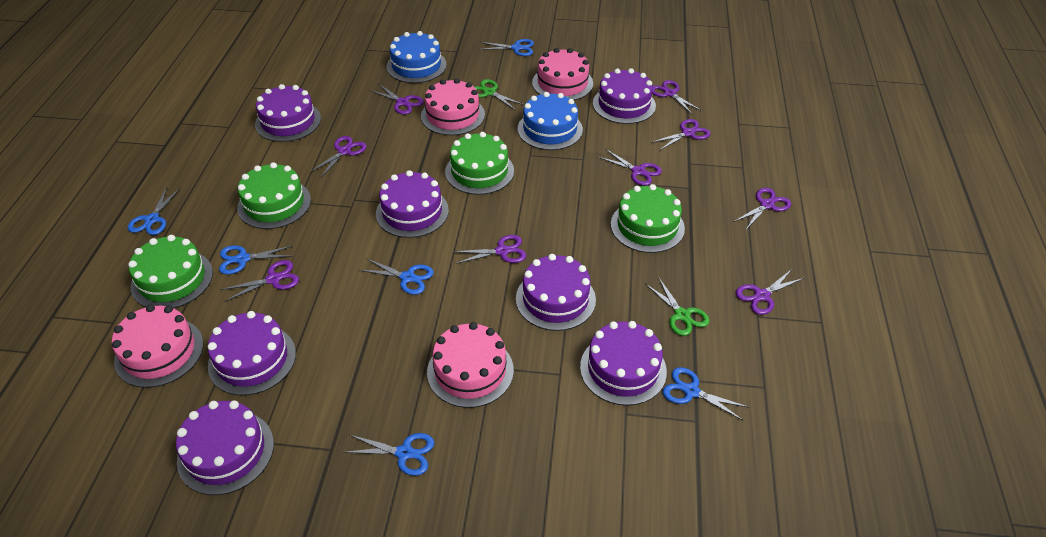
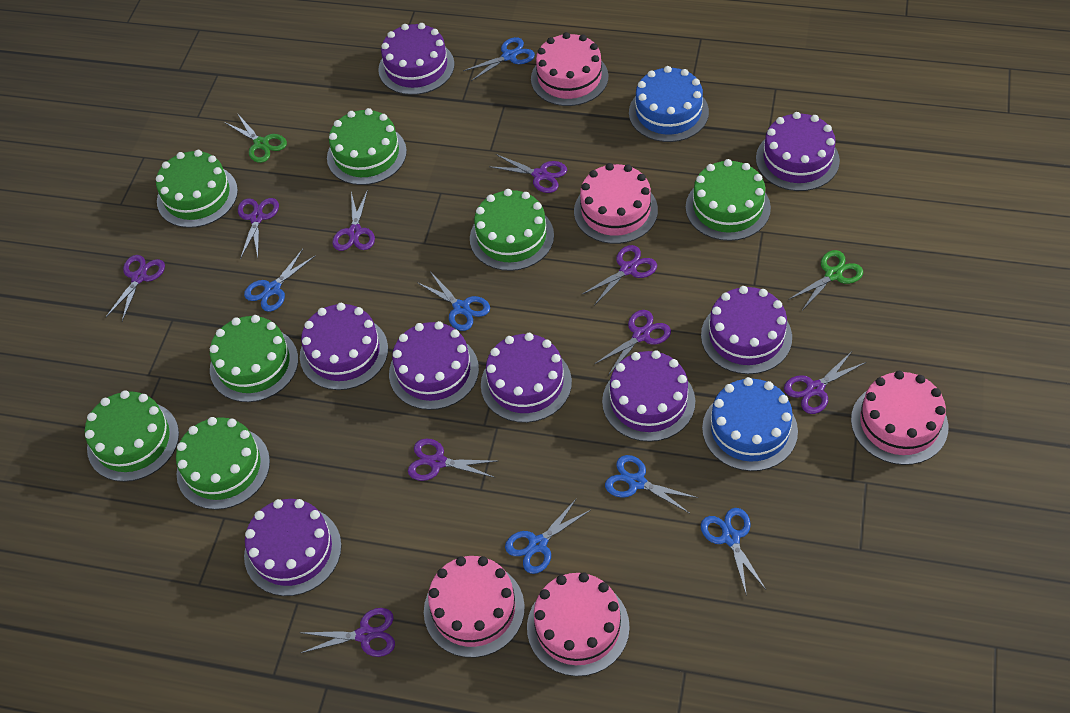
green cake: [128,235,213,308] [237,162,311,229] [445,132,514,195] [611,184,685,253] = 4 -> [85,390,179,482] [156,150,238,228] [176,417,270,510] [210,315,298,402] [327,108,407,185] [470,189,554,271] [686,159,771,241] = 7
pink cake: [112,305,203,388] [421,78,485,135] [427,322,514,408] [532,48,593,100] = 4 -> [424,556,525,658] [527,572,630,676] [531,32,609,106] [574,163,658,244] [851,371,948,465] = 5
purple cake: [176,400,274,495] [208,311,296,395] [255,84,321,142] [376,170,449,238] [516,254,596,331] [580,321,667,406] [593,68,656,124] = 7 -> [244,499,342,596] [300,303,388,390] [378,23,455,95] [389,321,479,410] [481,333,572,423] [602,350,695,442] [701,286,792,374] [756,112,840,191] = 8

